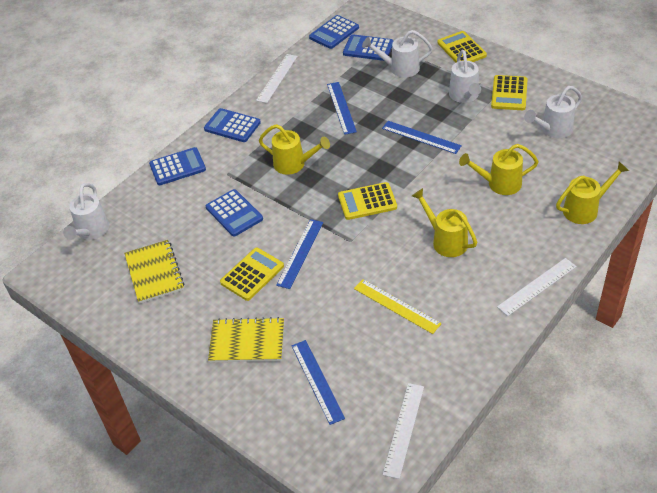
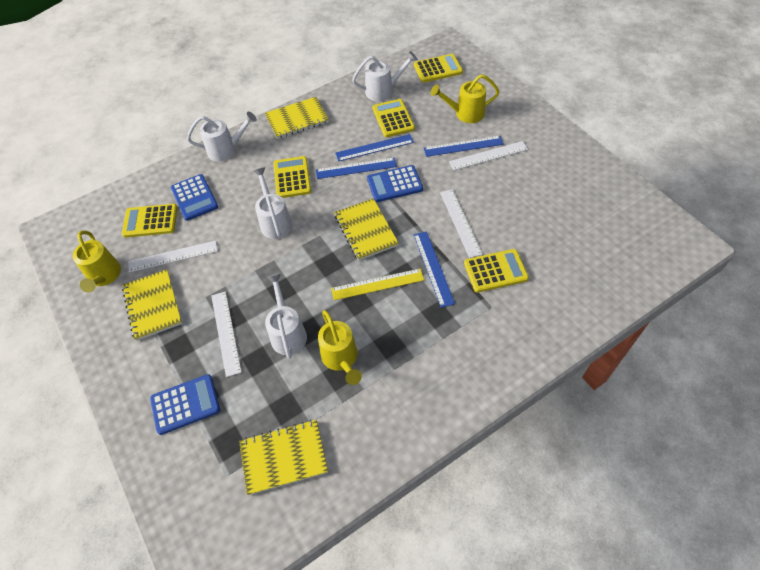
blue calculator: [149,147,206,185] [204,108,261,142] [206,189,263,237] [309,15,359,49] [343,34,393,61] = 5 -> [150,374,220,435] [171,174,218,221] [367,165,423,202] = 3
white ruler: [256,54,298,103] [383,383,424,479] [497,258,577,316] = 3 -> [128,241,218,272] [211,292,242,377] [440,189,483,258] [449,141,528,170] = 4
yellow calculator: [220,248,284,301] [338,182,397,220] [437,31,487,62] [491,75,528,110] = 4 -> [122,204,178,238] [273,156,311,198] [372,99,415,137] [414,54,463,82] [464,249,529,293] = 5
yellow notebook: [124,240,185,304] [208,317,284,362] = 2 -> [122,269,182,341] [239,420,328,495] [265,97,329,139] [334,198,399,261] = 4
yellow watering can: [259,124,330,175] [412,188,477,257] [459,144,539,195] [556,162,629,224] = 4 -> [73,230,121,293] [318,310,362,385] [431,74,499,123] = 3

